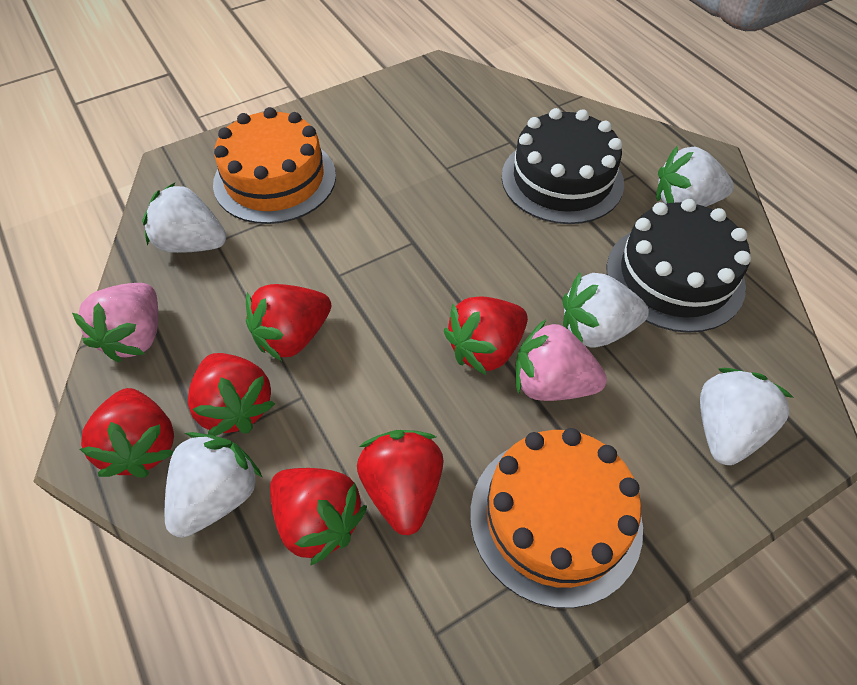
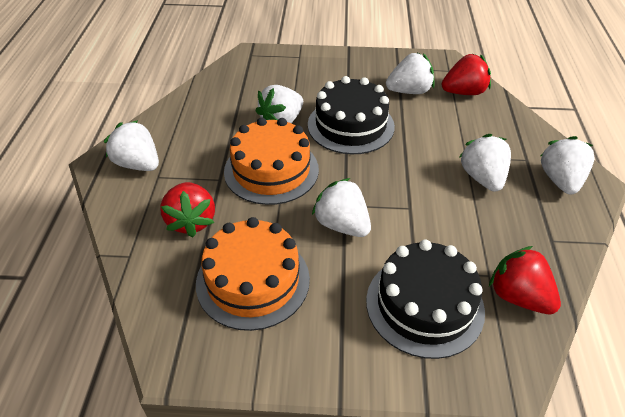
pink strawberry: [72,283,158,362] [515,319,607,401] = 2 -> none = 0
red strawberry: [80,388,174,478] [188,353,275,436] [246,284,331,361] [270,468,367,566] [357,430,443,535] [444,296,528,375] = 6 -> [160,182,215,237] [442,54,491,95] [489,246,561,314] = 3
white strawberry: [142,183,227,253] [164,432,263,537] [563,272,649,348] [656,146,734,207] [700,368,794,465] = 5 -> [104,120,159,171] [256,85,303,123] [312,178,371,237] [386,53,435,94] [459,134,511,192] [541,136,594,194] = 6

